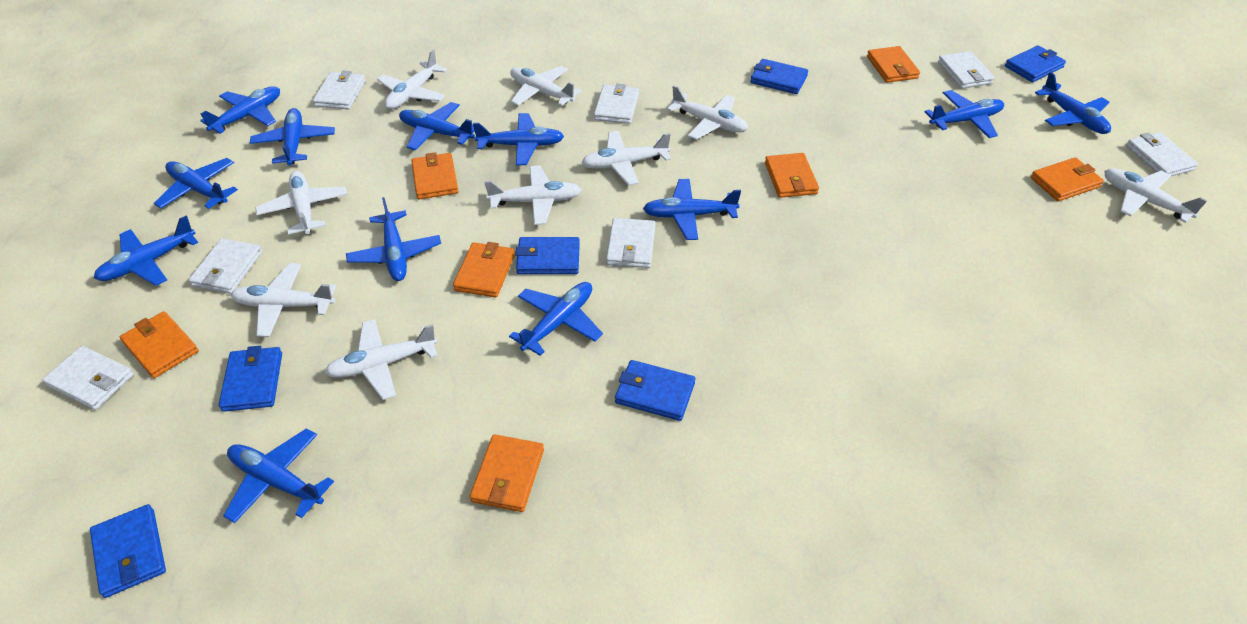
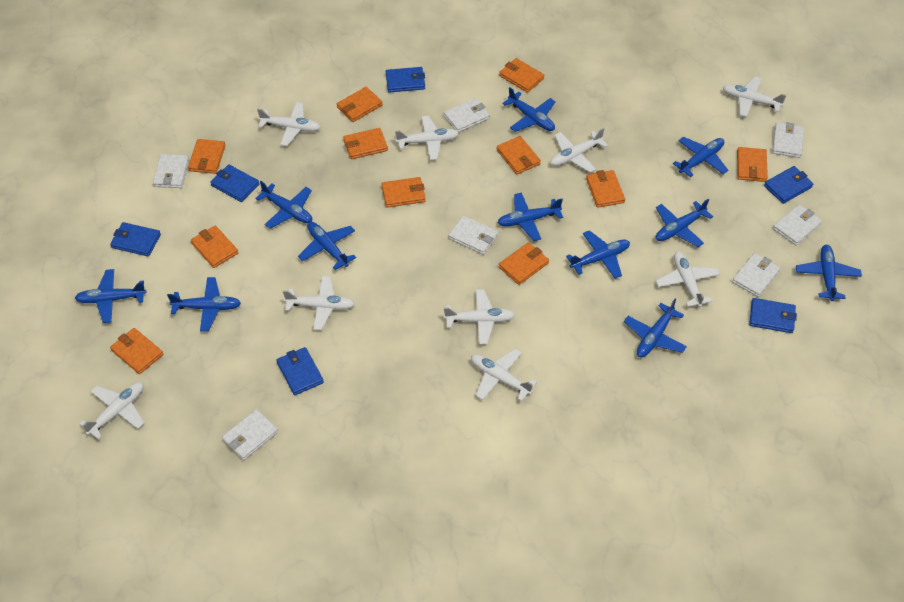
blue plane: [94,216,198,286] [154,158,238,209] [200,86,280,134] [223,428,334,523] [250,108,335,165] [346,197,441,281] [399,102,475,151] [473,113,564,166] [509,282,603,356] [643,179,741,240] [925,90,1004,138] [1035,72,1111,134] = 12 -> [75,269,147,323] [167,277,241,331] [255,181,312,229] [298,222,356,270] [497,193,563,241] [502,87,555,132] [566,230,630,279] [624,299,687,358] [656,199,713,247] [673,137,728,177] [796,245,862,301] = 11
orange wallet: [120,311,199,378] [411,152,459,199] [453,242,515,298] [470,434,544,512] [765,153,819,198] [867,46,920,83] [1030,157,1104,201] = 7 -> [110,328,163,374] [188,139,225,174] [191,225,238,268] [337,87,383,122] [343,128,388,159] [381,177,426,208] [497,136,541,174] [499,58,544,93] [499,242,549,285] [586,170,625,208] [737,147,768,182] = 11

